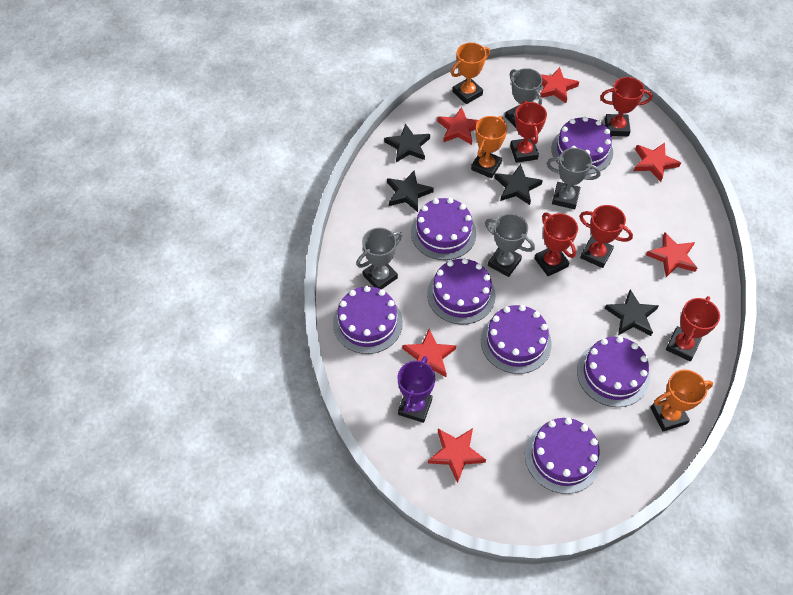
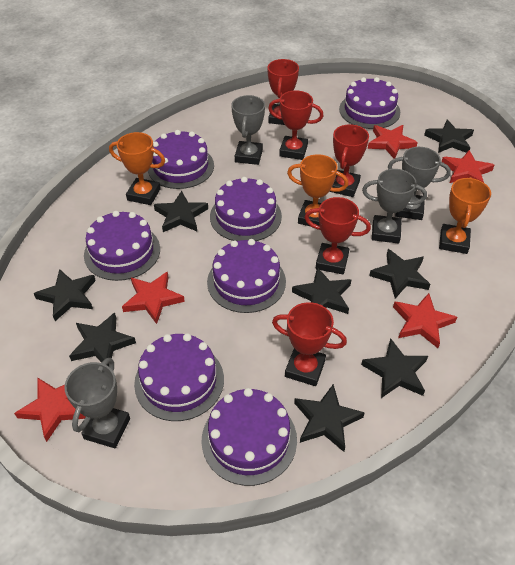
black star: [384,124,430,162] [387,170,434,212] [494,164,543,205] [605,289,659,336] = 4 -> [34,269,96,321] [69,313,136,367] [154,191,208,232] [292,267,352,314] [294,384,365,452] [361,338,428,398] [369,249,430,298] [424,119,474,153] = 8
purple trophy: [398,356,435,423] = 1 -> none = 0
red star: [402,329,456,377] [428,428,486,483] [437,107,479,145] [540,67,579,103] [634,143,681,182] [646,232,697,277] = 6 -> [14,377,86,442] [122,271,185,324] [368,125,418,158] [393,293,457,348] [442,150,494,183] = 5

